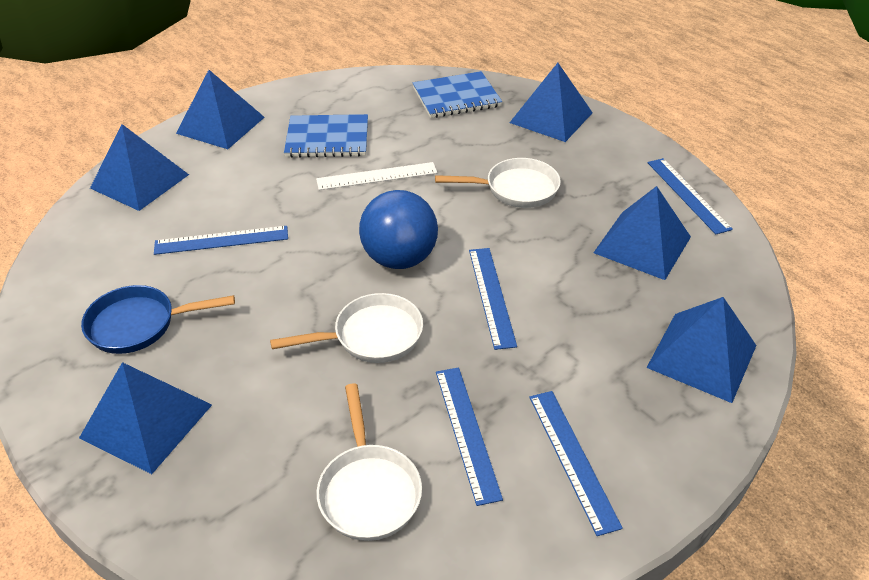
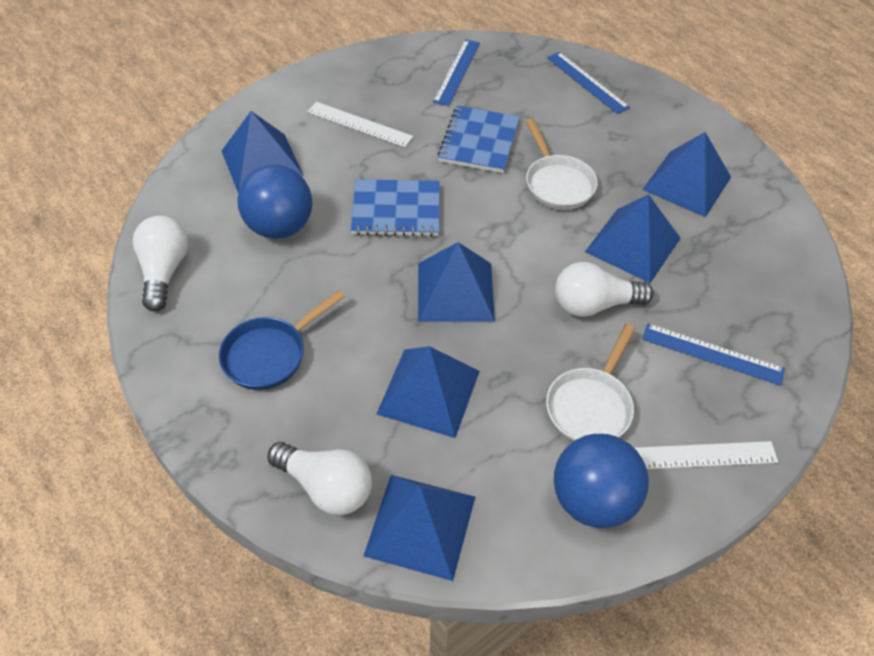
blue ball: [359,190,438,269] = 1 -> [237,164,312,239] [554,434,649,528] = 2
blue ruler: [154,226,288,255] [436,367,503,506] [469,248,517,350] [529,391,623,536] [648,158,733,235] = 5 -> [433,40,480,106] [547,52,630,114] [642,323,785,386] = 3
white light bulb: none = 0 -> [133,215,189,311] [268,442,372,515] [555,262,654,317] = 3
white pan: [270,293,423,363] [317,383,422,541] [435,158,561,208] = 3 -> [526,119,598,210] [546,324,636,442] = 2
white ruler: [316,162,437,190] = 1 -> [307,102,413,147] [635,441,778,469] = 2

